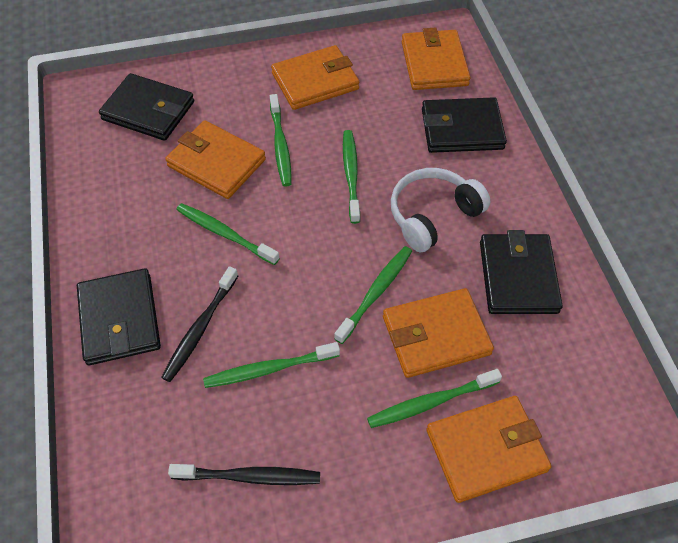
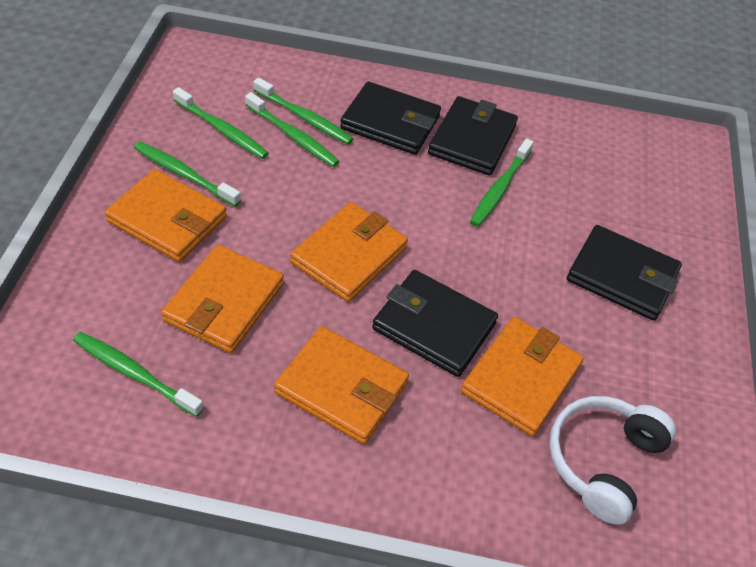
black toothbrush: [161,266,238,382] [168,464,320,485] = 2 -> none = 0

